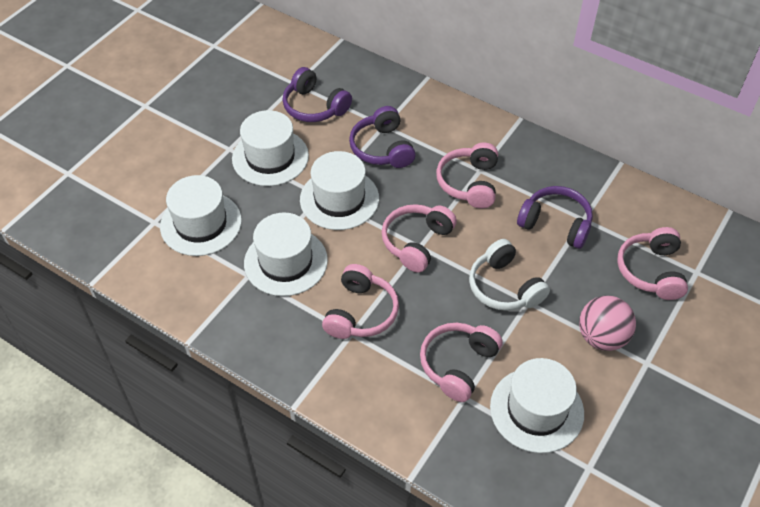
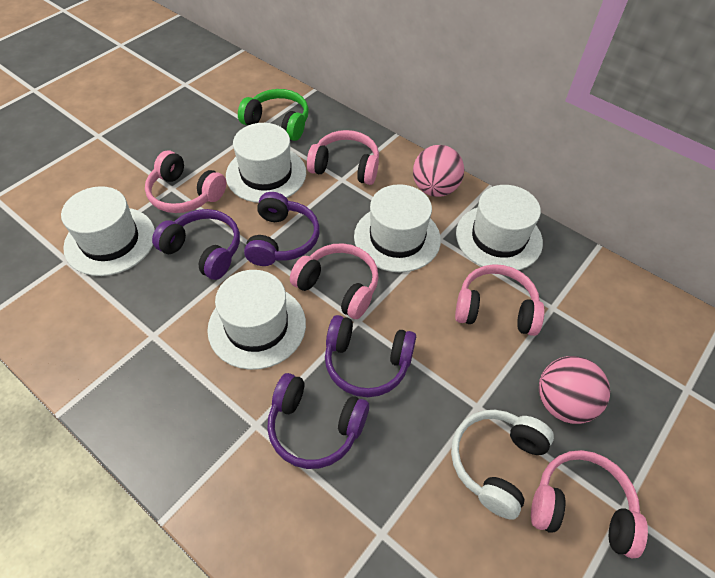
green headphones: none = 0 -> [238,89,309,141] = 1
pink ball: [579,296,636,351] = 1 -> [413,145,464,197] [539,356,610,424] = 2
purple headphones: [282,67,352,122] [349,106,416,168] [517,186,593,249] = 3 -> [152,209,240,280] [244,192,320,266] [267,373,369,469] [325,315,416,397] = 4

